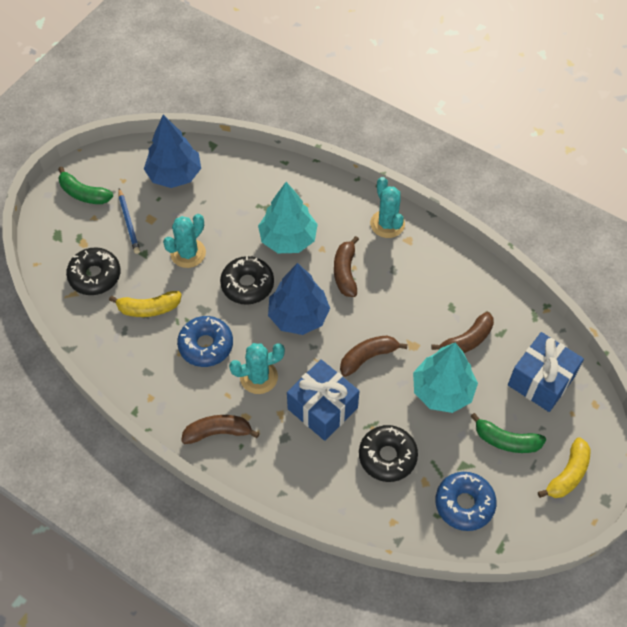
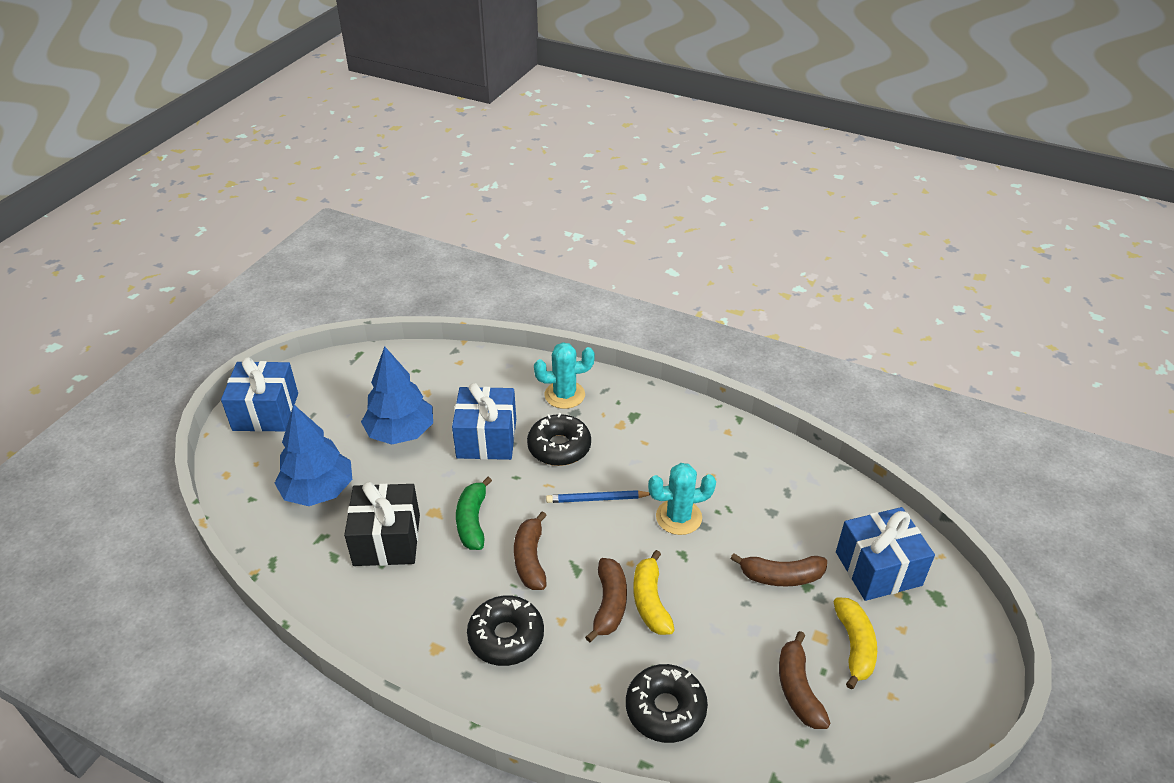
black gift: none = 0 -> [344,482,420,566] = 1
blue donut: [177,316,233,367] [435,472,496,531] = 2 -> none = 0
blue gift: [287,359,359,441] [508,332,584,412] = 2 -> [221,357,298,432] [452,383,516,460] [836,507,935,601] = 3
green banana: [58,166,113,204] [470,413,546,453] = 2 -> [456,477,492,550] = 1
turquoise cactus: [163,214,206,268] [229,343,285,394] [370,177,405,238] = 3 -> [534,342,595,409] [648,463,716,535] = 2
turquoise tree: [258,182,318,253] [413,343,478,413] = 2 -> none = 0

